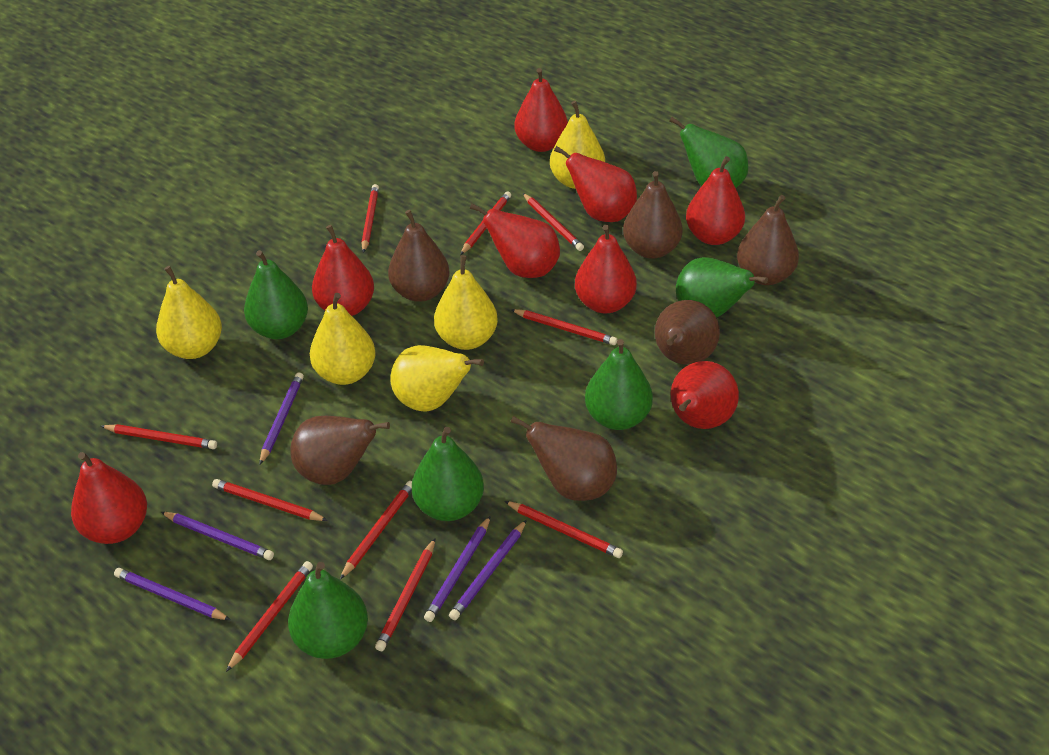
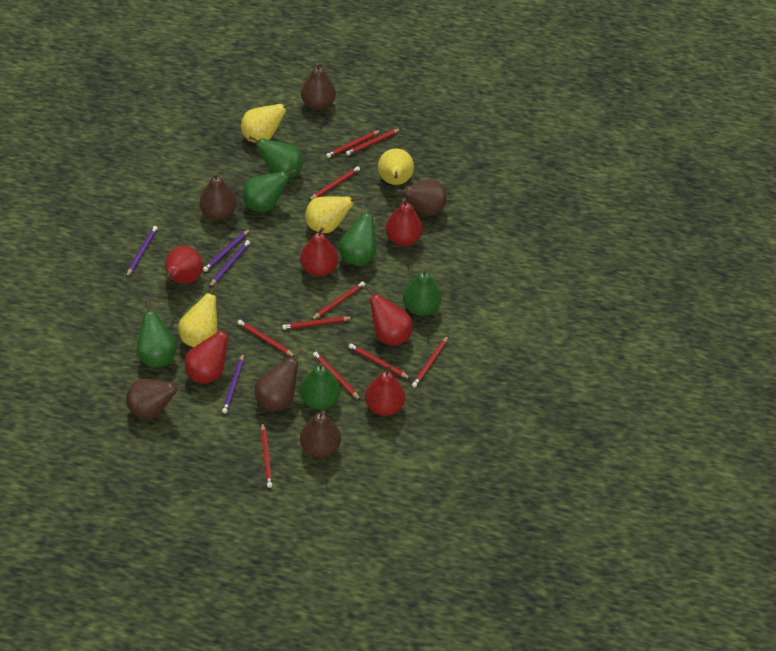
purple pencil: [114,568,230,620] [161,512,274,560] [259,372,304,465] [424,516,491,622] [449,520,527,620] = 5 -> [126,226,158,277] [203,229,250,272] [209,240,250,287] [222,353,244,414] = 4
red pear: [71,452,147,544] [312,225,374,316] [470,203,560,278] [514,68,568,152] [554,146,637,222] [575,225,637,314] [671,361,739,429] [686,156,745,245] = 8 -> [165,246,203,284] [185,323,234,384] [300,227,338,277] [365,286,412,346] [365,365,405,416] [386,198,423,246] = 6
yellow pear: [156,266,222,359] [310,293,376,385] [391,345,484,412] [434,255,498,350] [550,101,605,189] = 5 -> [178,284,219,347] [241,102,294,143] [305,196,362,233] [378,149,414,185] = 4

